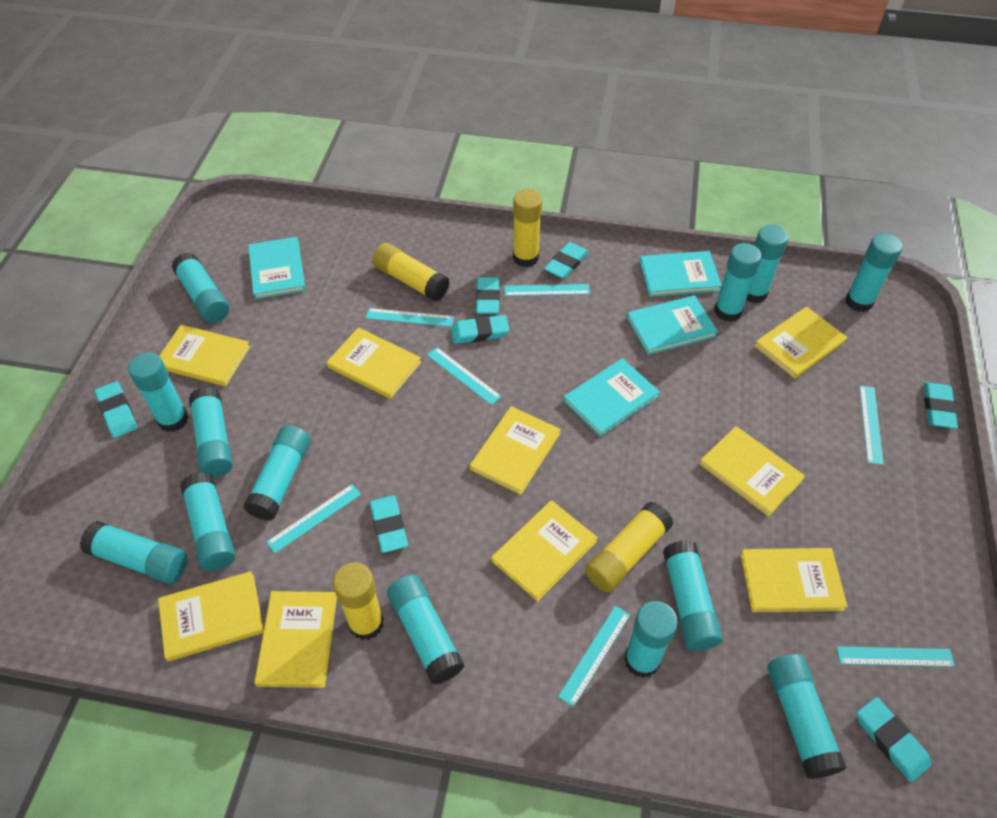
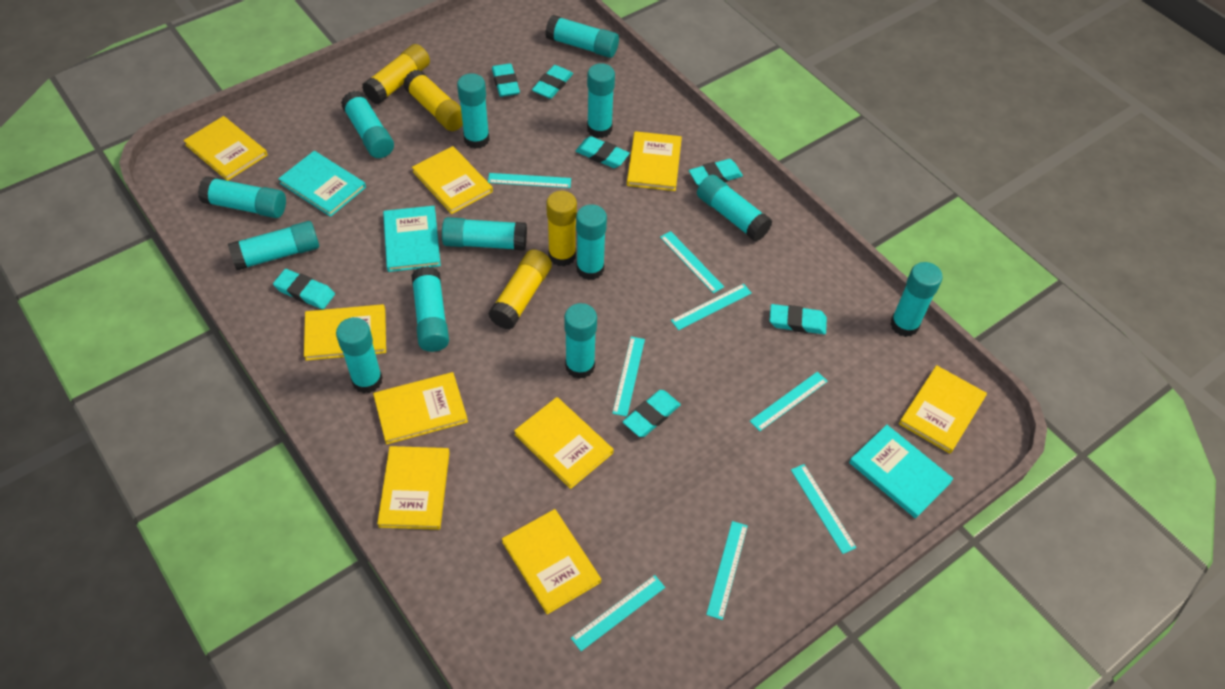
turquoise book: [248,237,306,299] [563,358,660,437] [627,295,718,355] [640,251,722,297] = 4 -> [278,151,366,217] [383,206,441,272] [849,425,953,519] = 3
turquoise ruler: [267,484,361,553] [366,308,454,327] [427,347,502,405] [504,284,590,296] [558,606,630,707] [837,646,955,667] [859,386,884,465] = 7 -> [488,173,571,188] [571,575,665,651] [612,337,645,416] [660,231,724,293] [671,284,752,330] [706,521,748,620] [750,372,828,431] [791,464,857,554] = 8

